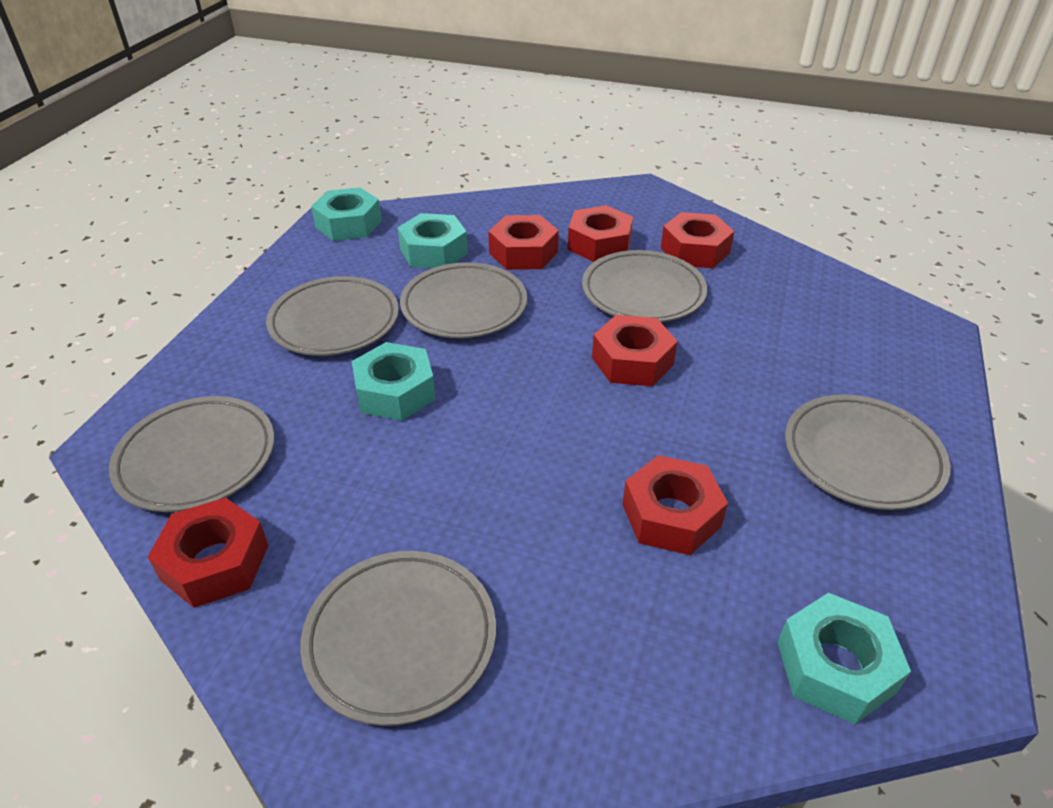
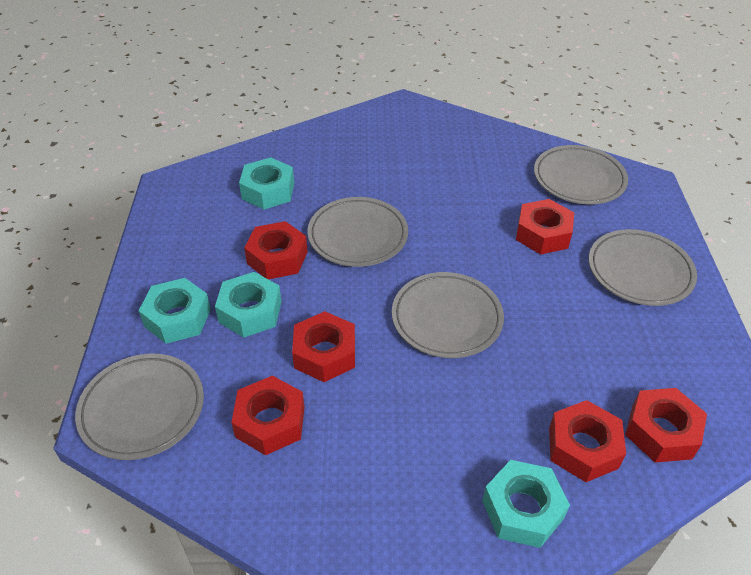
grey plate: [109,396,274,512] [266,276,399,356] [300,551,496,726] [400,262,527,338] [582,250,707,322] [785,394,951,510] = 6 -> [75,353,204,460] [307,197,408,267] [392,272,504,358] [534,145,628,204] [589,229,697,306] = 5

